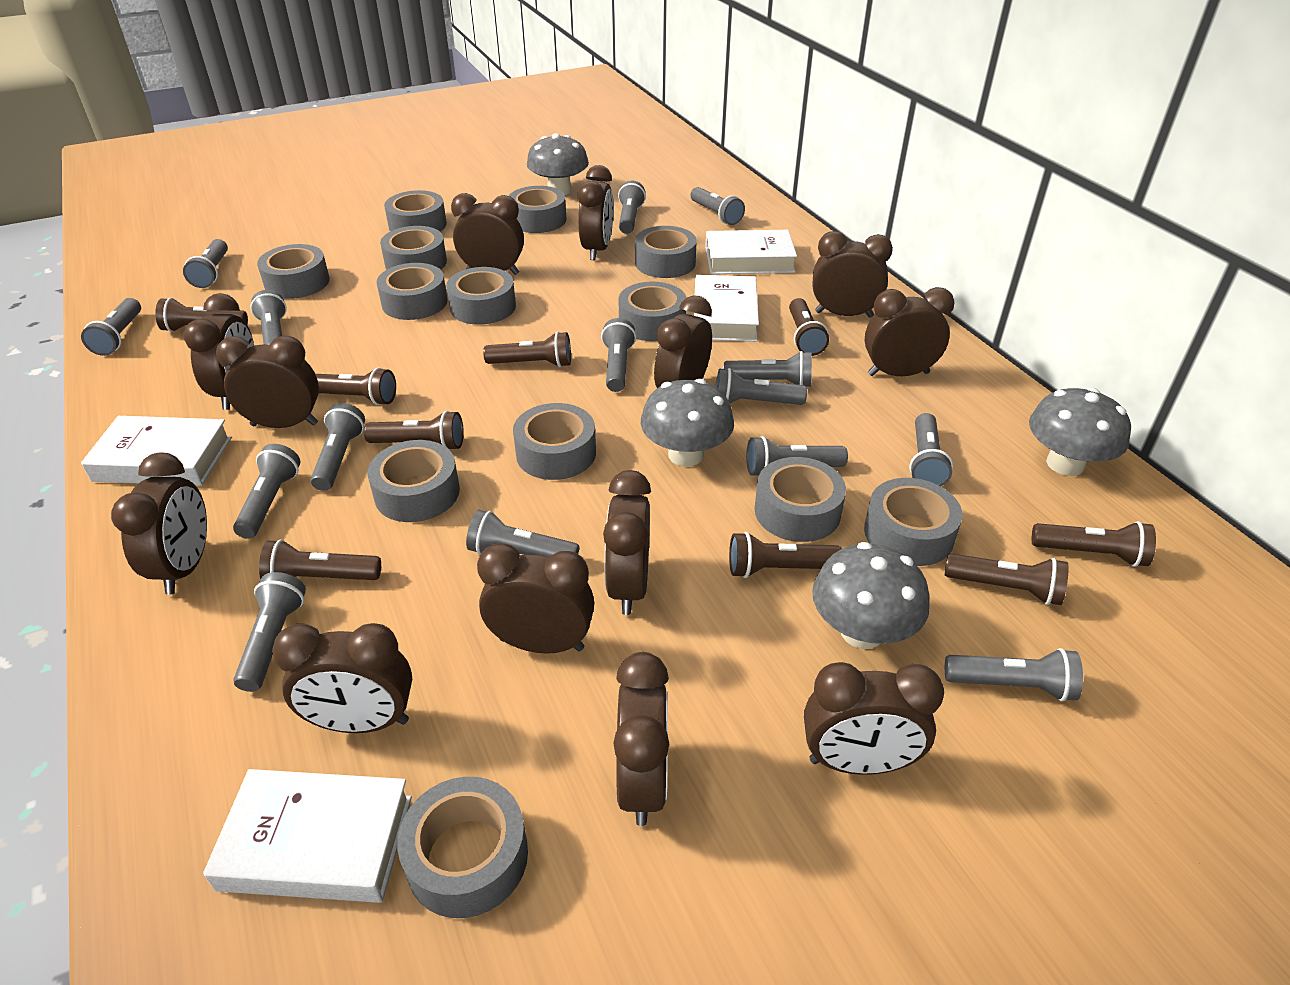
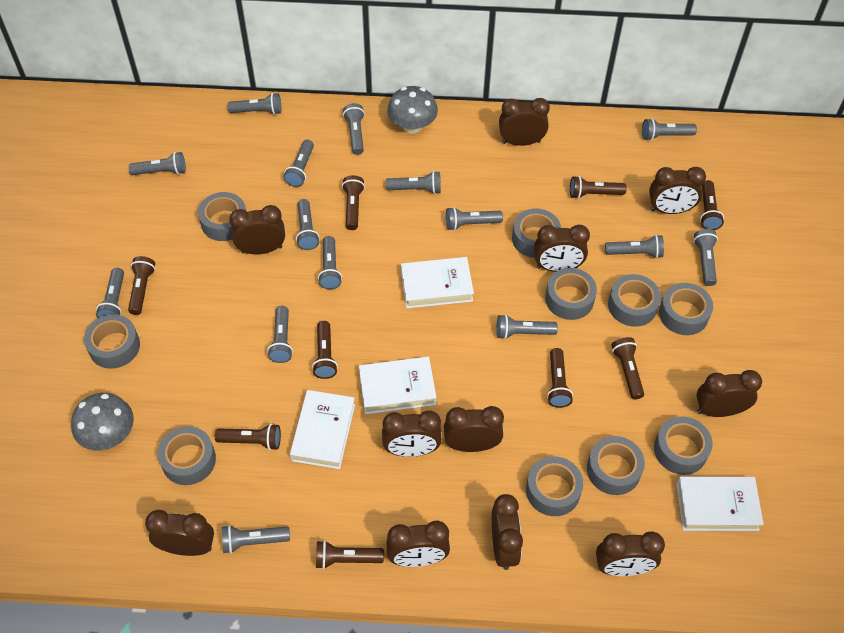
brown clock: [111,452,207,595] [184,293,254,410] [216,335,319,428] [272,623,412,733] [451,193,524,275] [477,543,594,654] [578,165,614,260] [603,470,651,615] [613,652,669,826] [654,296,712,388] [804,662,944,775] [812,231,893,318] [865,287,955,376] = 13 -> [145,510,214,556] [229,205,285,254] [382,410,442,457] [386,520,450,567] [444,406,504,452] [492,494,523,570] [499,98,550,146] [534,225,590,272] [596,531,665,576] [649,167,706,214] [696,370,762,417] = 11
grey mushroom: [527,133,589,195] [641,379,734,466] [812,542,930,649] [1029,388,1131,476] = 4 -> [71,393,134,451] [387,86,438,134] = 2
grey tape: [257,244,330,299] [368,440,460,522] [377,263,448,320] [380,226,447,270] [384,190,447,231] [397,777,528,918] [446,267,516,325] [509,186,567,233] [513,403,596,480] [618,282,686,341] [635,226,697,278] [754,457,846,542] [864,478,963,566] = 13 -> [84,314,140,369] [157,426,216,485] [198,192,246,241] [512,208,561,258] [526,456,583,516] [545,268,597,320] [587,436,645,495] [608,274,661,327] [654,416,713,475] [659,283,713,335] = 10

